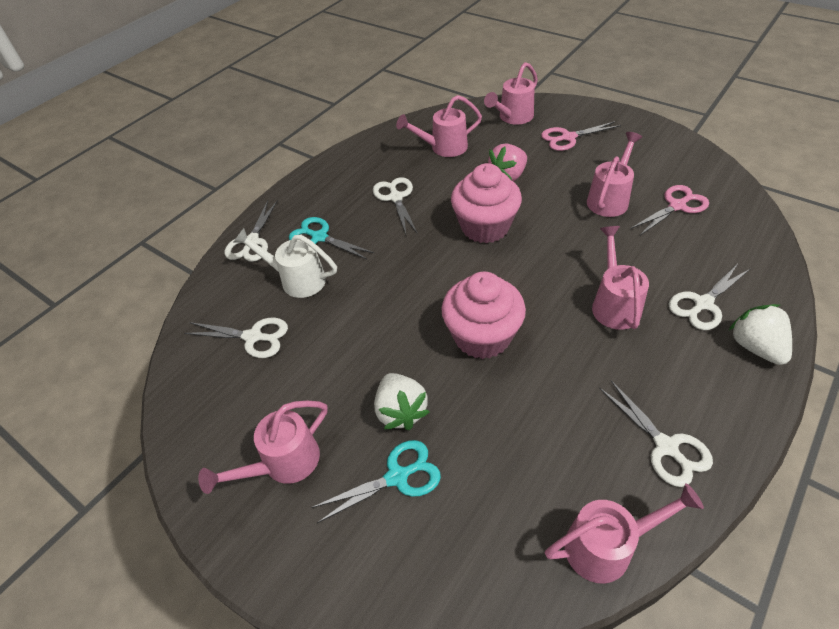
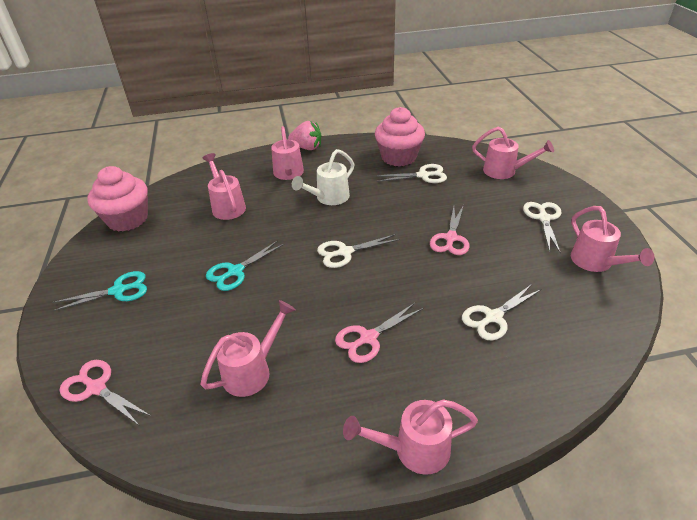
pink scissors: [541,121,621,151] [630,185,709,236] = 2 -> [60,360,151,426] [335,303,424,363] [430,205,470,255] = 3
white scissors: [184,318,288,358] [225,200,278,262] [373,177,417,234] [599,380,713,487] [668,264,750,330] = 5 -> [317,234,400,268] [376,164,447,183] [462,284,542,340] [523,202,562,253] = 4
white strawberry: [374,373,429,430] [728,304,792,365] = 2 -> none = 0

